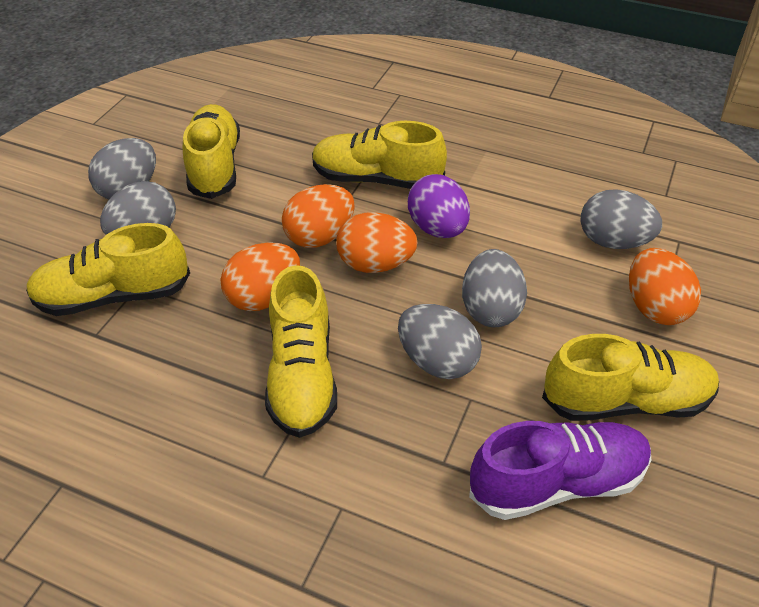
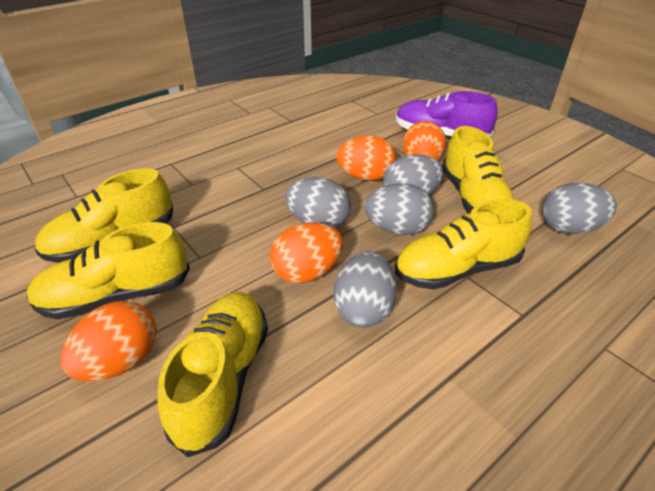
purple egg: [408,174,470,238] = 1 -> none = 0

